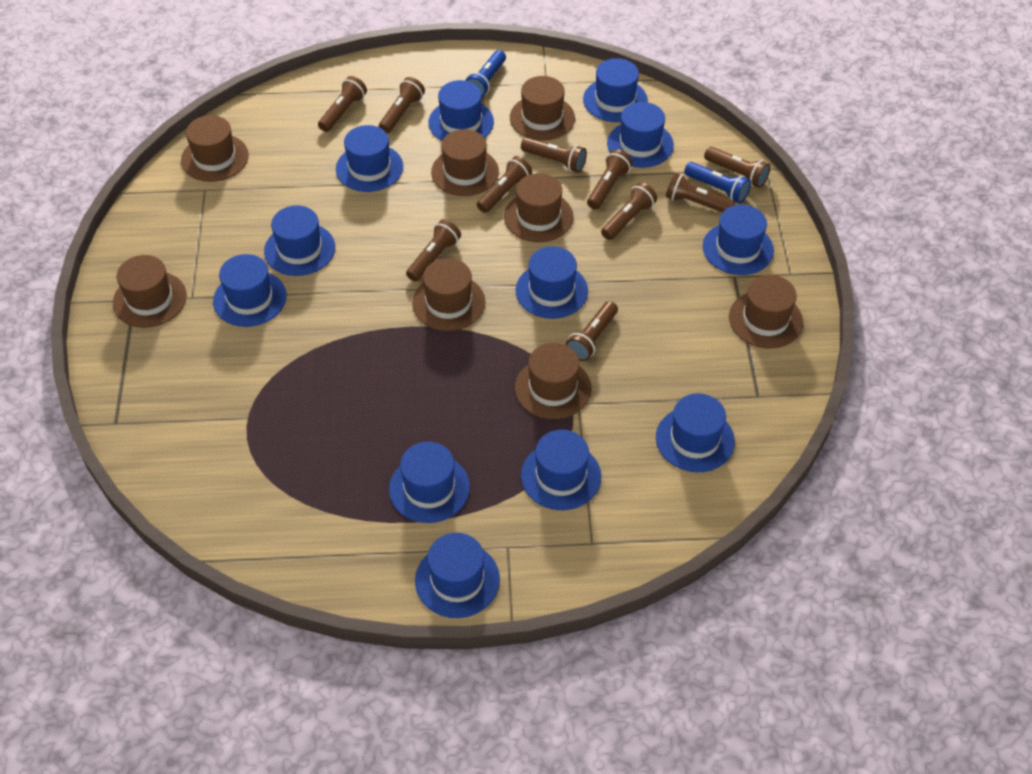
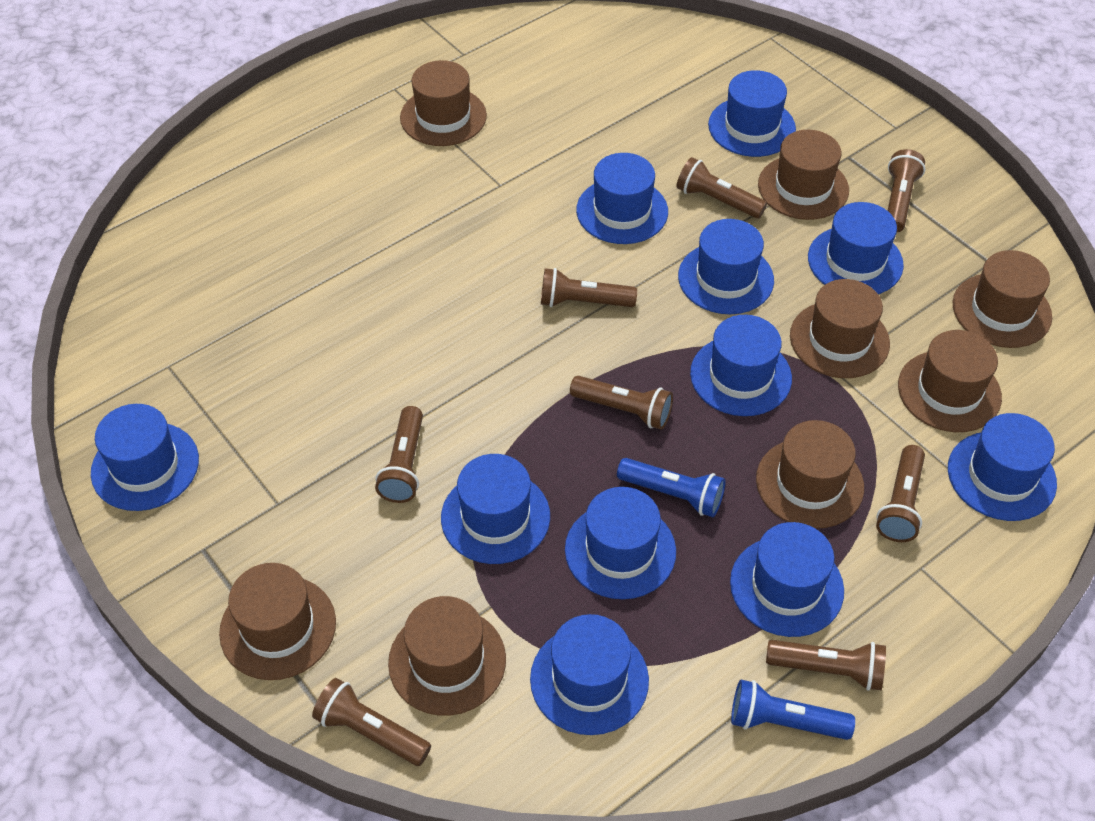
blue hat: [213,254,287,327] [264,205,335,276] [336,125,403,192] [389,442,470,523] [415,533,500,618] [428,80,494,141] [516,246,588,319] [521,430,601,510] [583,58,648,122] [607,102,674,168] [656,393,735,472] [703,205,774,275] = 12 -> [91,404,199,511] [441,454,550,564] [530,614,649,735] [565,487,676,599] [576,153,668,244] [678,219,774,314] [690,315,792,416] [708,70,796,157] [730,522,844,637] [808,202,904,294] [948,413,1057,521] = 11
brown flashlight: [318,76,367,132] [379,77,425,134] [406,219,461,282] [477,156,532,213] [521,137,587,173] [565,301,618,361] [587,149,633,210] [601,183,657,240] [666,173,735,212] [704,147,770,188] = 10 -> [312,678,431,766] [375,406,423,503] [541,268,637,307] [570,376,673,430] [677,157,767,218] [766,640,886,691] [876,445,925,542] [888,149,925,233] = 8

